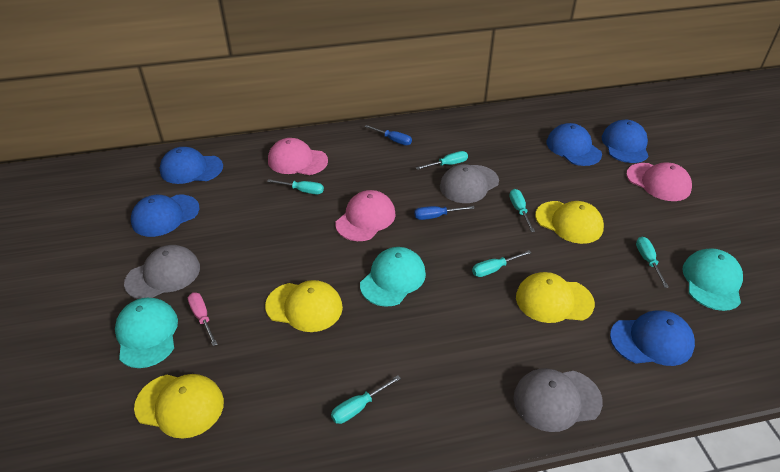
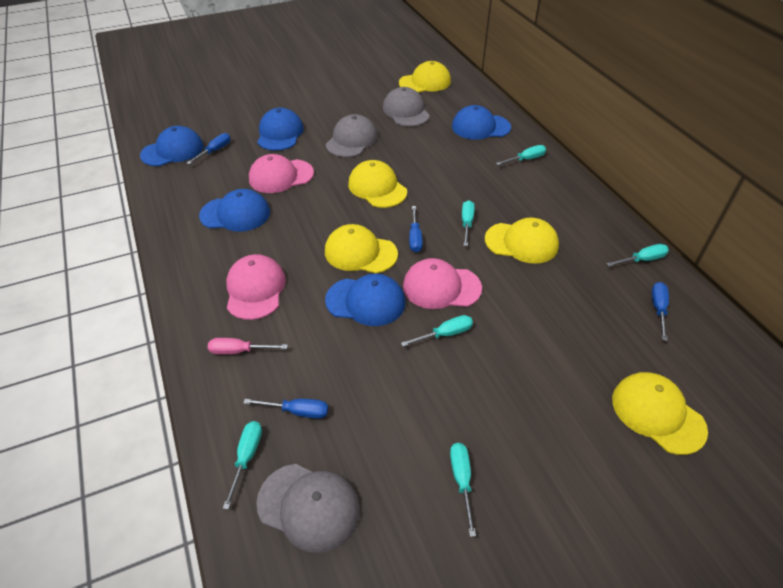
blue screwdriver: [364,125,412,145] [414,206,475,220] = 2 -> [187,133,231,164] [243,399,328,419] [409,206,423,252] [652,282,669,341] = 4
turquoise cap: [115,298,178,368] [360,247,426,307] [682,248,743,311] = 3 -> none = 0
yellow cap: [134,374,224,439] [265,280,343,332] [516,272,595,323] [535,201,604,244] = 4 -> [325,224,398,274] [348,160,407,208] [399,61,451,93] [485,217,559,264] [612,372,708,455] = 5

